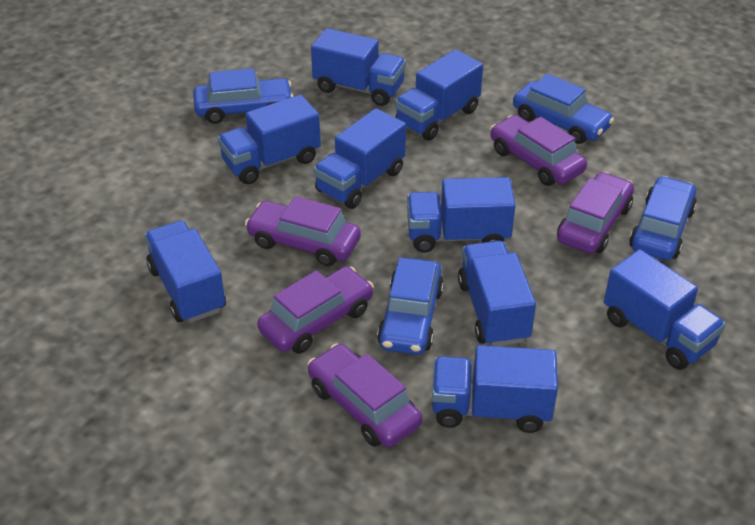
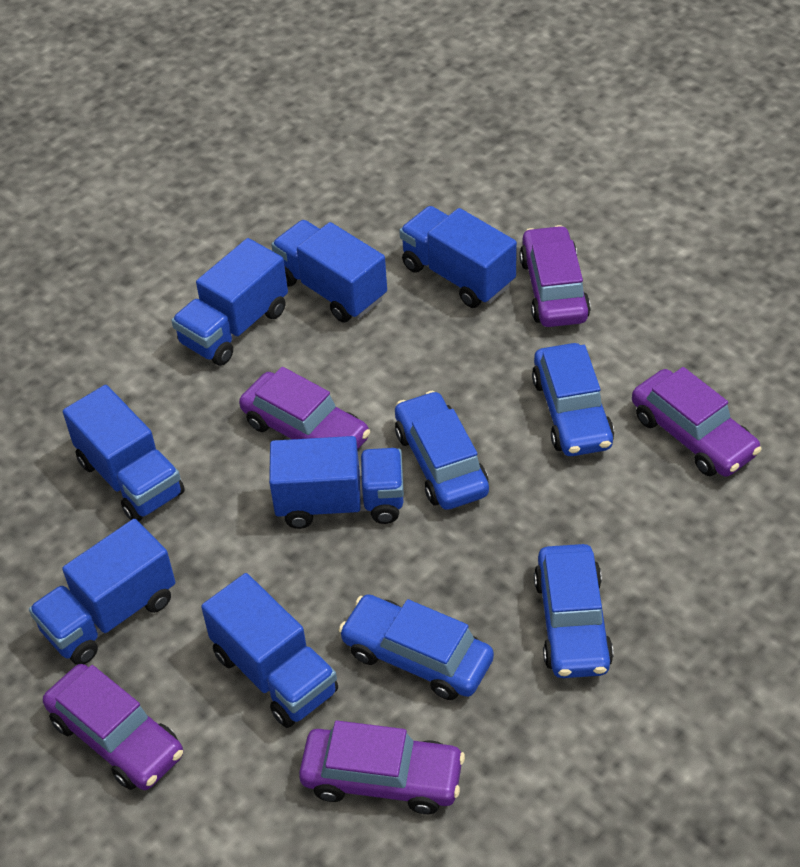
blue truck: [144,221,226,323] [218,95,321,184] [311,28,406,106] [313,108,406,209] [395,50,483,141] [407,177,515,253] [432,345,558,433] [458,241,536,346] [604,249,726,370] = 9 -> [29,519,175,665] [63,385,185,522] [171,238,288,366] [201,573,338,728] [269,436,404,529] [271,220,387,322] [399,206,517,308] = 7

